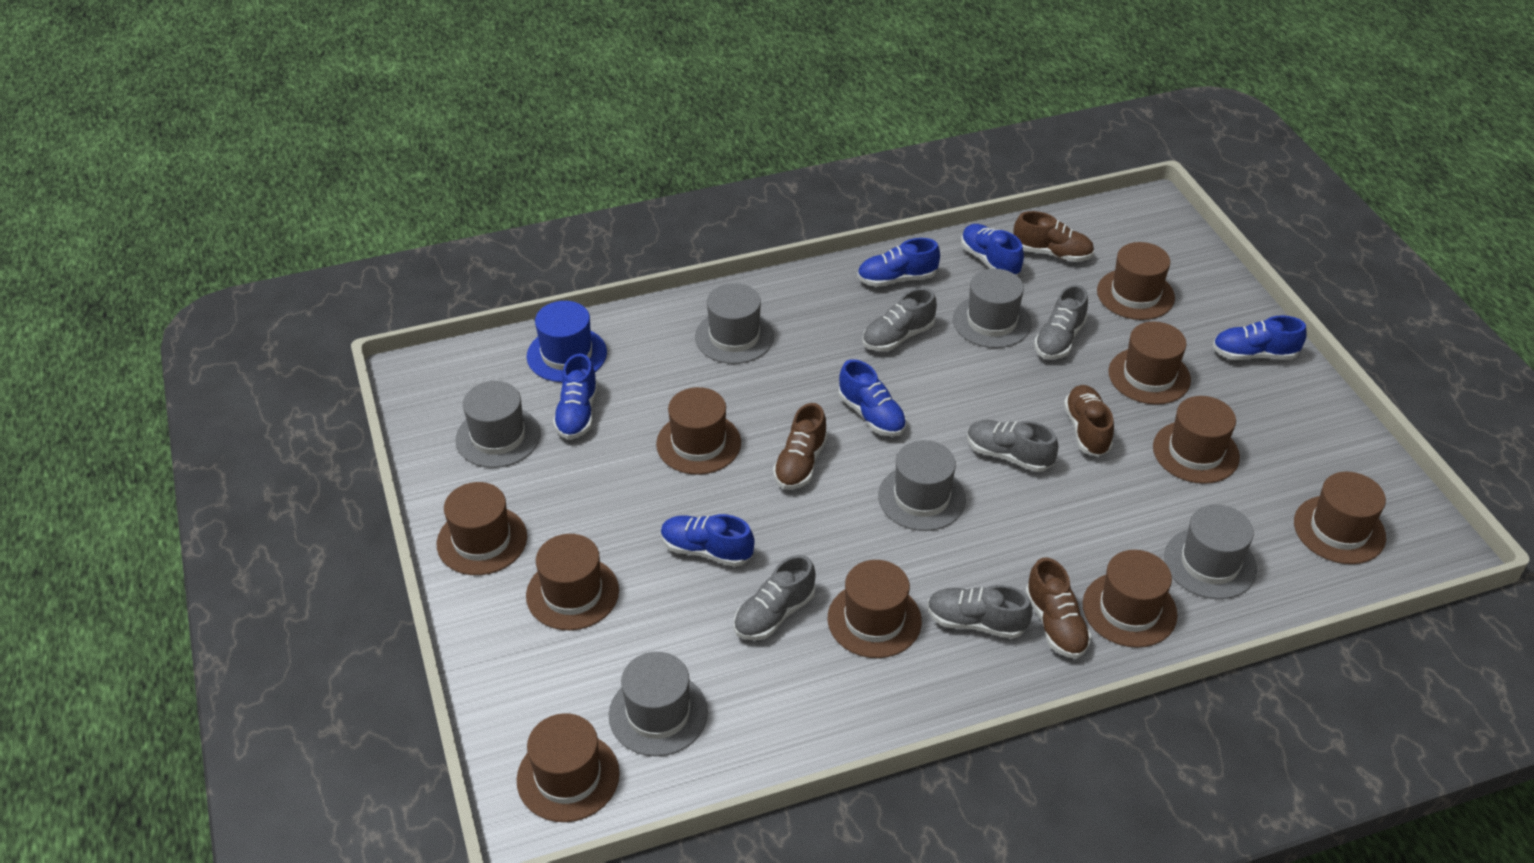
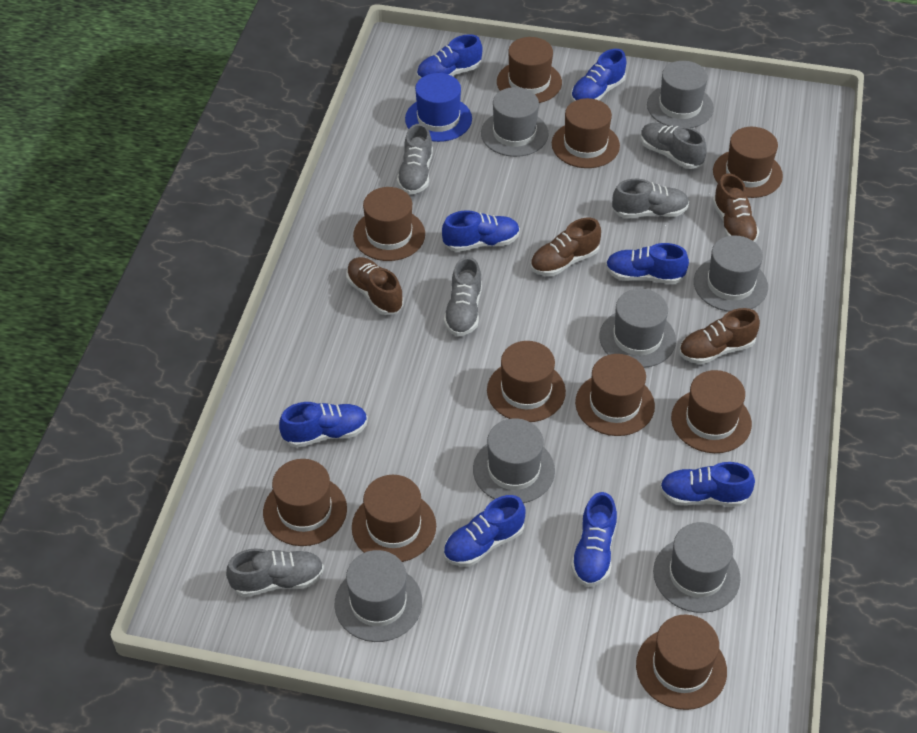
blue shoe: [553,353,598,439] [661,514,755,567] [839,359,907,437] [857,238,940,287] [961,224,1024,276] [1213,315,1307,360] = 6 -> [279,402,368,448] [417,34,483,80] [442,210,520,252] [443,495,525,566] [571,49,626,102] [571,492,617,587] [606,243,689,284] [660,462,755,507] = 8
grey hat: [455,381,541,468] [609,652,708,756] [695,283,774,364] [878,440,966,531] [953,268,1032,348] [1164,504,1257,599] = 6 -> [335,550,422,642] [473,418,555,503] [481,87,548,157] [599,289,676,368] [647,61,714,128] [653,522,741,613] [694,235,768,312] = 7

